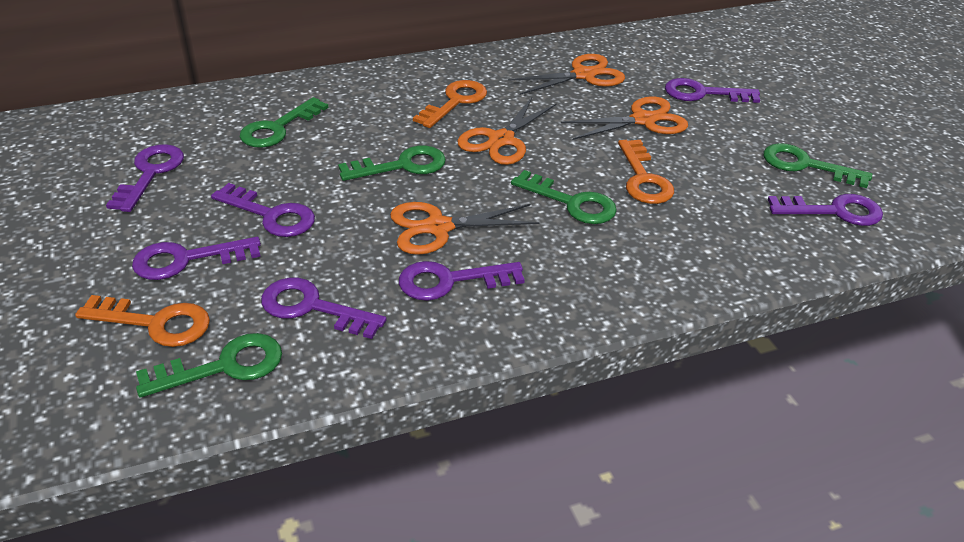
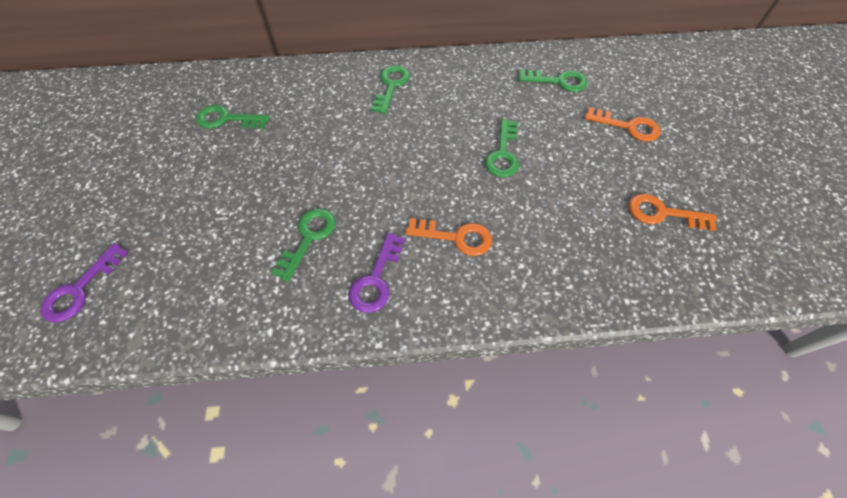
orange scissors: [390,202,540,255] [457,97,557,165] [508,54,625,95] [561,96,688,140] = 4 -> none = 0
purple key: [106,144,184,212] [132,237,261,280] [211,183,315,237] [261,278,387,339] [399,261,525,301] [665,78,760,103] [768,194,883,226] = 7 -> [40,243,128,322] [349,233,405,313] = 2

